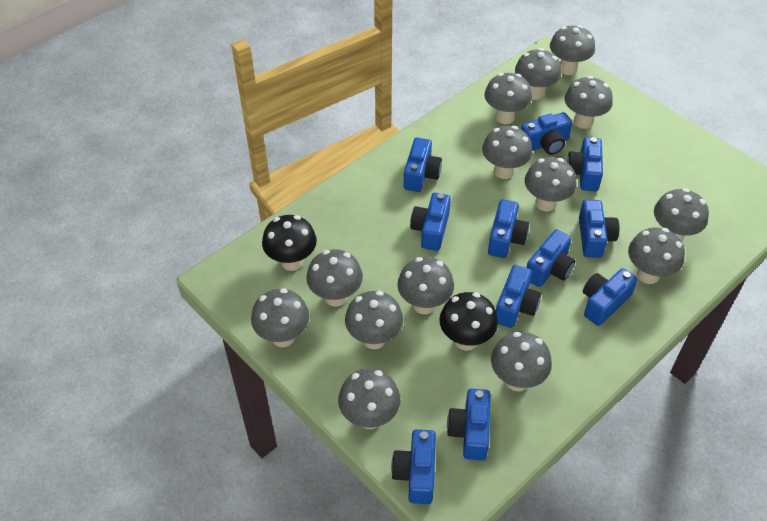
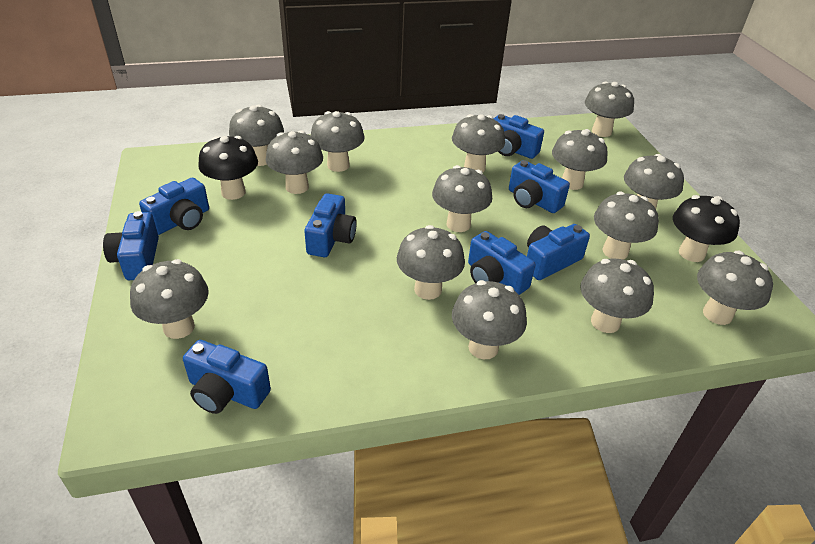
blue camera: [391,429,436,504] [404,138,442,192] [410,193,451,251] [447,389,491,461] [488,199,529,258] [496,265,541,328] [521,112,572,155] [526,229,575,287] [567,137,603,191] [579,200,619,258] [583,268,638,326] = 11 -> [103,211,159,280] [139,178,209,235] [183,340,271,414] [305,193,357,257] [468,231,535,295] [494,114,544,159] [509,160,570,213] [527,224,590,280] = 8

